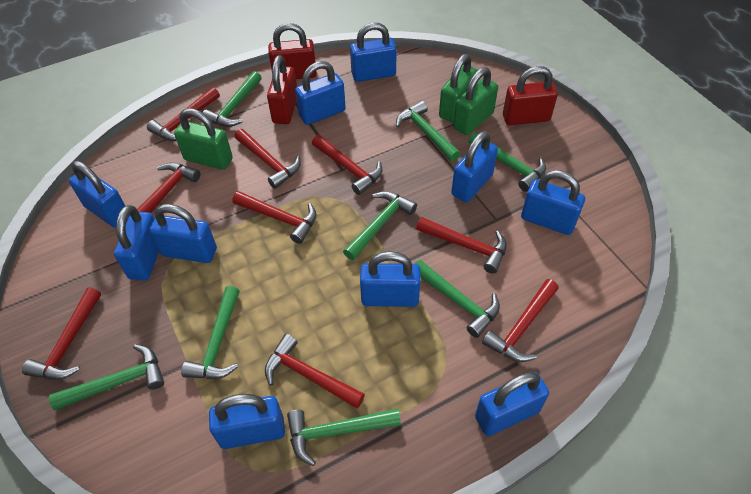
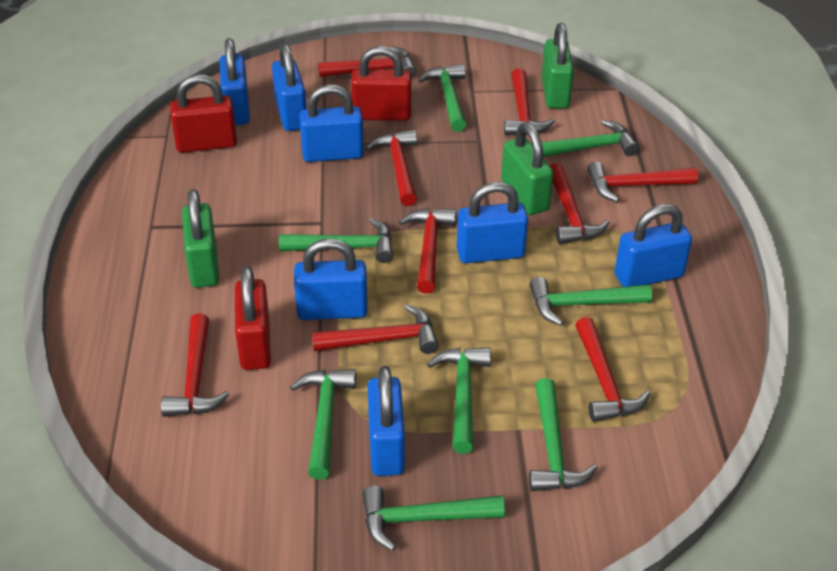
blue padlock: [69,161,130,228] [114,205,159,280] [149,204,217,263] [209,394,285,449] [295,61,346,125] [350,23,397,82] [360,251,421,307] [451,131,498,202] [475,372,549,436] [521,170,585,235] = 10 -> [220,38,250,125] [272,43,307,131] [294,238,368,320] [299,84,364,162] [368,366,405,476] [457,182,528,263] [615,204,692,287] = 7

